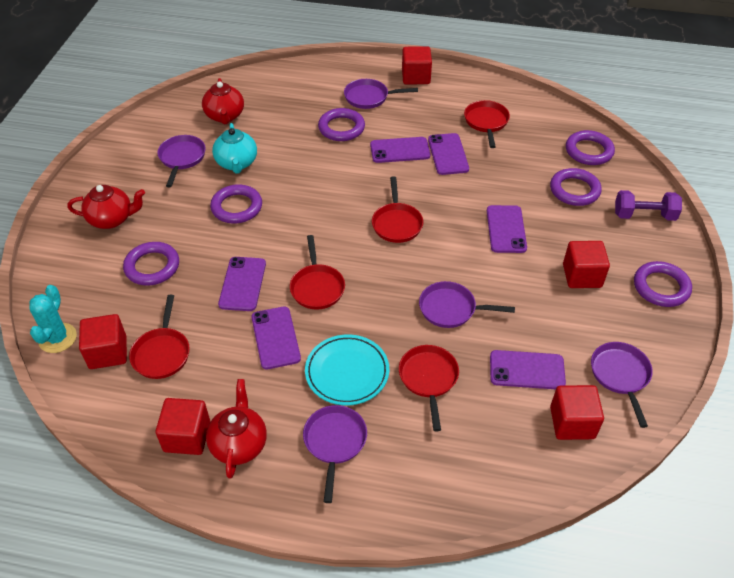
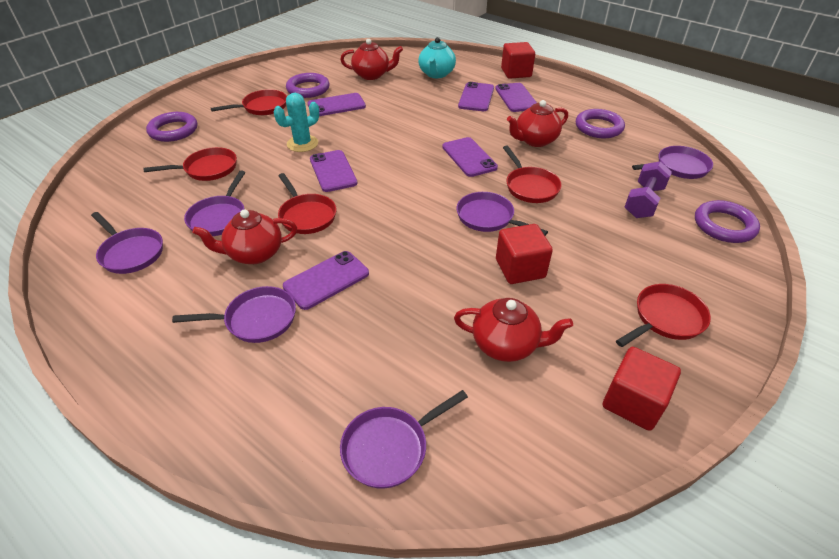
purple pan: [157,135,206,187] [303,405,367,503] [344,79,418,109] [419,281,515,328] [591,342,653,428] = 5 -> [91,212,163,274] [172,286,296,343] [184,170,245,236] [340,390,468,489] [456,192,548,236] [632,146,713,179] = 6
purple ring: [123,242,179,286] [210,185,262,223] [318,108,365,141] [550,168,602,206] [566,130,615,165] [634,261,692,307] = 6 -> [146,112,197,142] [286,73,330,98] [576,109,625,138] [695,200,760,243] = 4
red cube: [79,314,127,369] [156,398,210,455] [402,46,432,85] [550,385,604,440] [563,241,610,288] = 5 -> [496,224,553,284] [501,42,535,79] [603,347,681,431] = 3
red teapot: [68,185,145,229] [202,78,244,124] [206,379,267,479] = 3 -> [192,209,297,264] [340,39,403,80] [454,298,573,362] [507,100,568,147] = 4
turquoise plate: [305,334,389,405] = 1 -> none = 0

